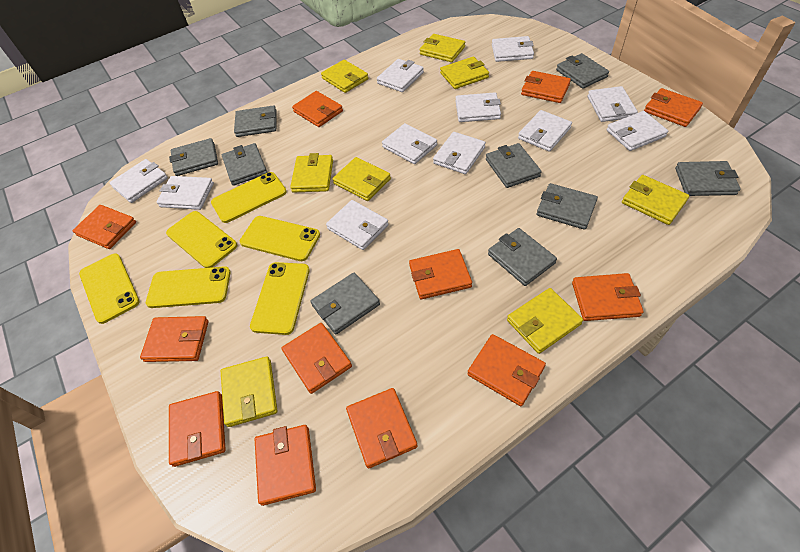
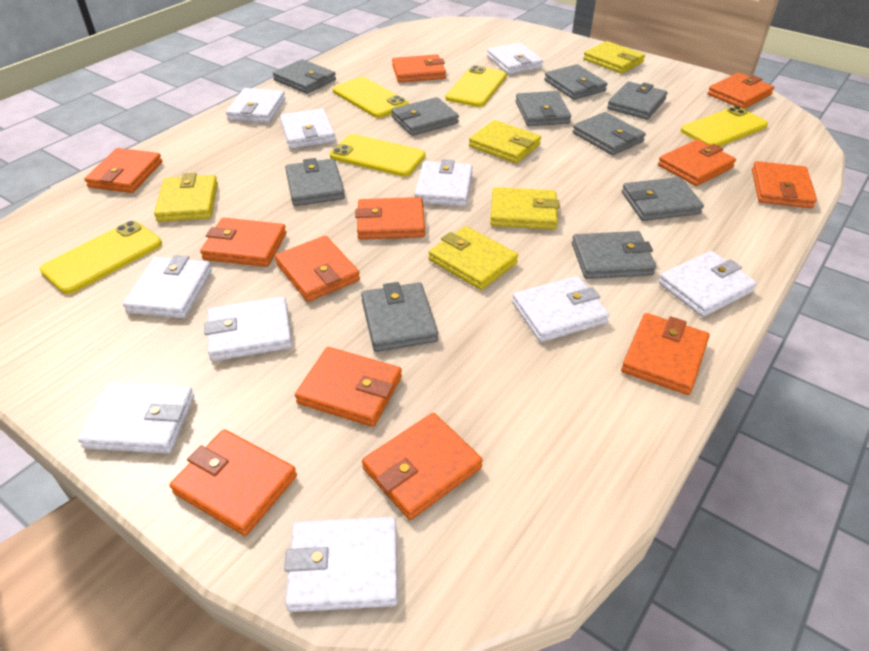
grey wallet: [169,138,218,176] [222,143,267,186] [234,105,277,137] [310,273,380,334] [486,143,542,188] [488,228,557,286] [537,183,598,230] [556,53,609,89] [675,161,741,196] = 9 -> [273,59,336,94] [285,158,345,206] [361,282,438,352] [391,97,459,136] [516,91,571,126] [544,64,607,100] [572,112,646,155] [572,231,656,279] [607,81,667,120] [622,177,704,221] = 10
white wallet: [109,159,168,203] [157,176,214,210] [326,200,389,250] [377,59,424,92] [382,123,437,164] [433,132,486,174] [455,92,501,122] [492,36,534,62] [518,110,572,152] [587,86,638,122] [607,111,668,151] = 11 -> [78,382,194,454] [123,255,212,318] [204,296,292,361] [226,88,285,123] [280,108,335,149] [284,517,398,612] [414,159,473,206] [487,43,543,74] [512,276,609,342] [659,251,757,317] = 10
yellow phone: [79,253,140,324] [146,266,231,308] [166,211,237,268] [211,172,287,223] [240,216,320,261] [250,262,310,335] = 6 -> [40,221,162,294] [330,134,425,177] [333,77,409,118] [445,65,507,107] [680,106,768,147] = 5
yellow wallet: [221,356,277,427] [290,153,333,193] [321,60,368,93] [333,157,391,201] [420,34,465,62] [440,56,489,89] [507,288,583,354] [622,175,689,225] = 8 -> [154,173,218,222] [428,226,518,290] [469,120,541,164] [490,187,560,230] [583,41,645,74] = 5

